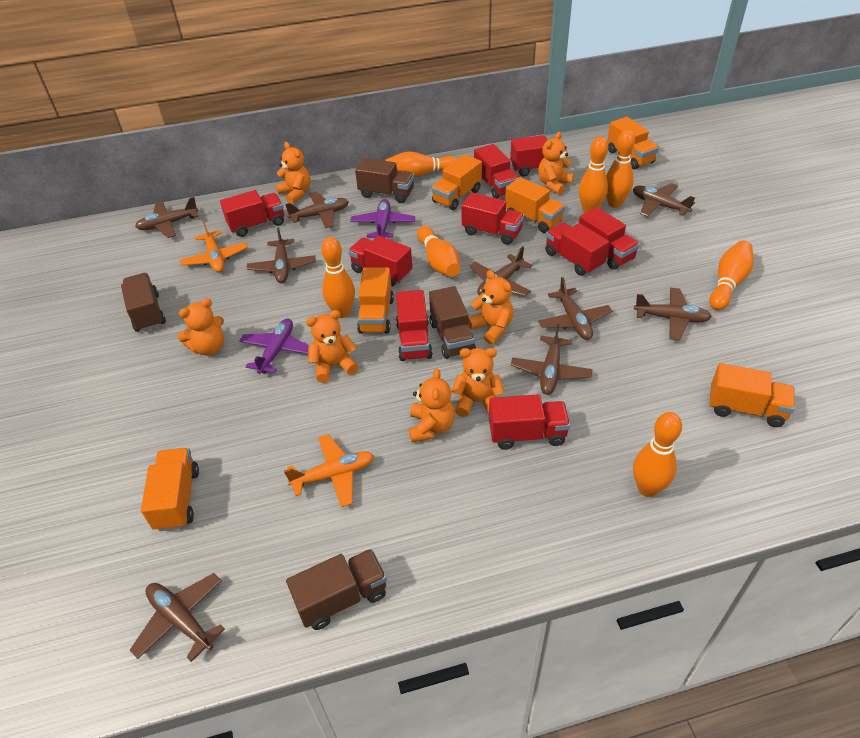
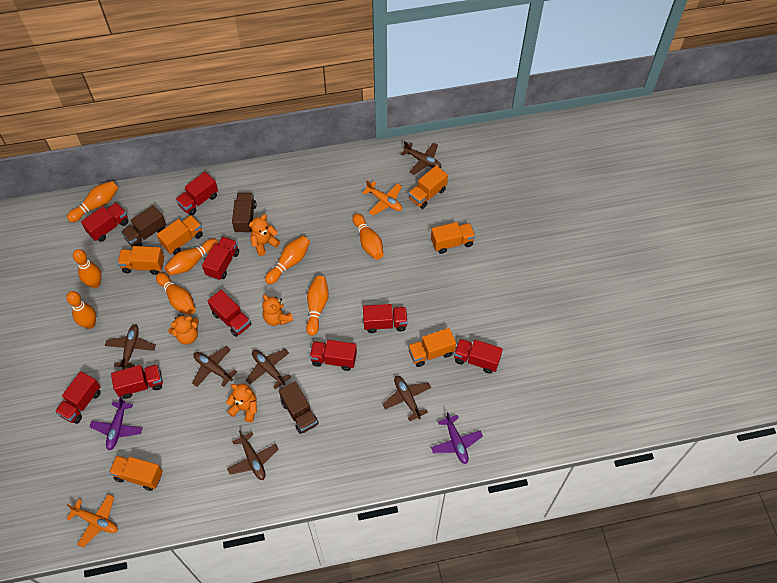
brown plane: [130,573,225,662] [135,197,199,238] [247,227,316,283] [285,192,349,228] [469,246,532,296] [511,324,593,395] [538,277,612,340] [633,183,695,217] [634,288,712,341] = 9 -> [105,324,156,369] [192,346,237,387] [227,431,279,480] [246,349,291,389] [382,376,431,421] [401,141,441,175] = 6
brown truck: [121,273,166,332] [286,549,387,630] [355,158,414,203] [429,286,476,359] = 4 -> [121,205,166,247] [232,193,257,233] [279,381,319,434] = 3
orange bowling pin: [321,237,355,318] [385,152,458,178] [417,226,460,277] [579,137,608,213] [606,130,635,208] [633,412,682,497] [710,240,754,310] = 7 -> [66,291,96,329] [67,181,118,222] [73,249,102,288] [156,272,196,315] [164,239,218,275] [265,236,310,284] [306,276,329,336] [353,213,384,260] = 8
orange teddy bear: [178,298,224,356] [275,142,311,204] [306,310,358,383] [409,368,455,442] [451,348,505,417] [468,270,513,344] [538,132,574,195] = 7 -> [168,314,199,345] [226,384,257,422] [249,215,280,256] [262,294,293,326] = 4

